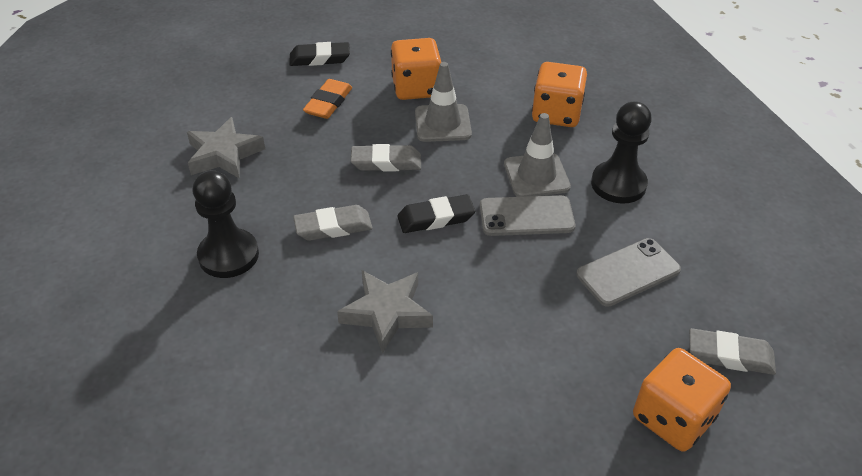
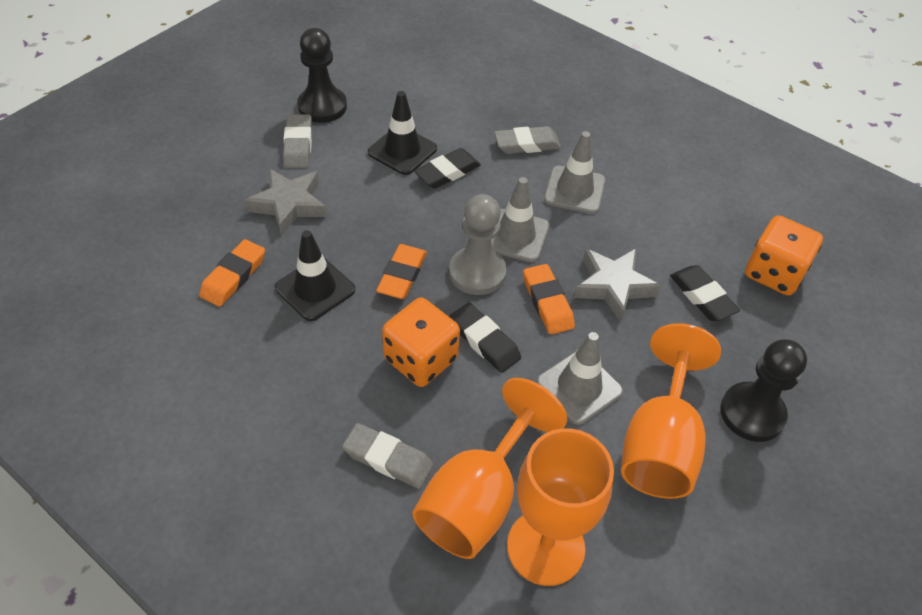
black eraser: [289,42,350,66] [397,194,475,233] = 2 -> [414,148,481,189] [449,303,521,373] [670,265,740,321] = 3
black traffic cone: none = 0 -> [275,230,355,321] [368,91,437,175] = 2
grey pawn: none = 0 -> [449,194,506,295] = 1
grey phone: [480,195,576,236] [576,238,681,307] = 2 -> none = 0
grey traffic cone: [415,62,472,142] [504,113,571,197] = 2 -> [491,177,550,262] [537,332,623,425] [544,131,606,214] = 3
orange dice: [391,38,441,100] [532,62,587,127] [633,348,731,452] = 3 -> [382,298,460,387] [745,215,823,296] = 2
orange eraser: [303,79,352,119] = 1 -> [199,239,265,307] [376,244,427,299] [523,264,575,334] = 3
orange goblet: none = 0 -> [413,378,567,559] [507,428,614,586] [621,323,721,499] = 3

